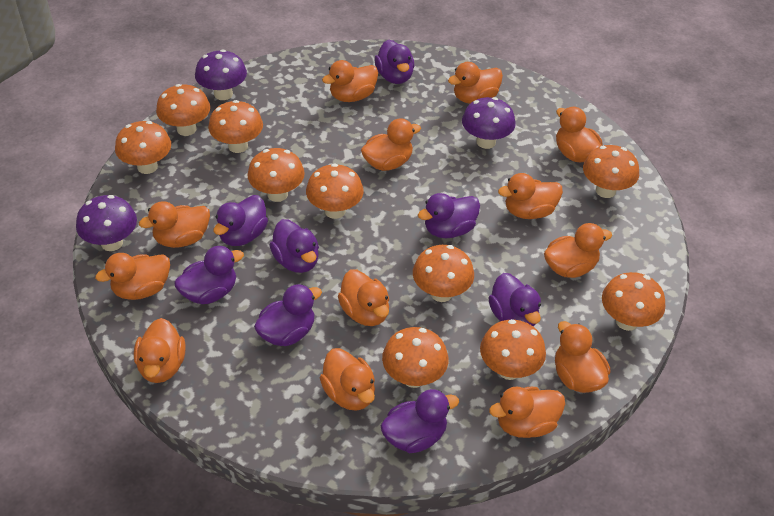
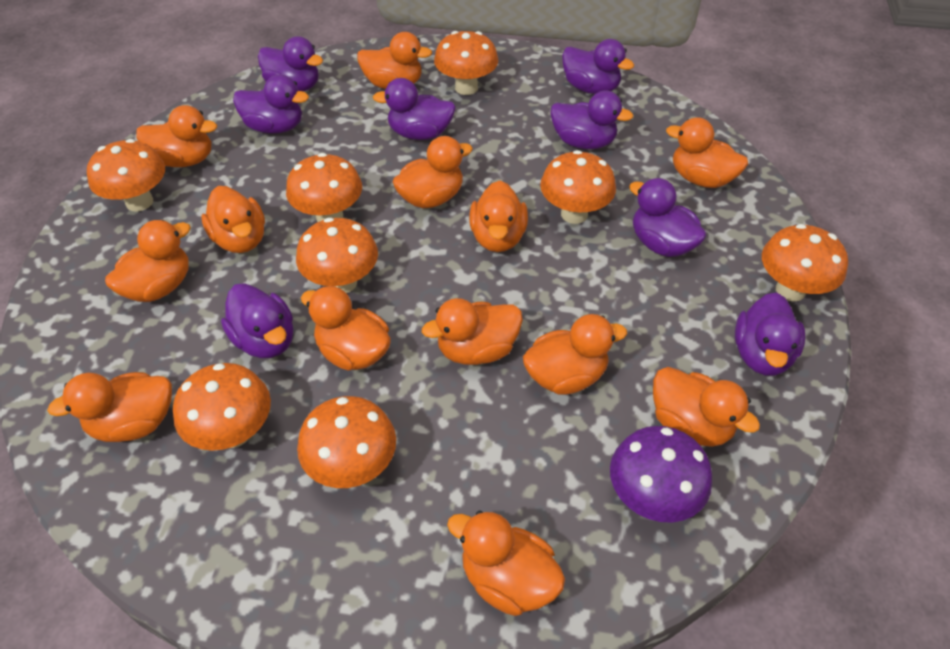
orange mushroom: [115,121,171,174] [156,84,210,136] [208,100,263,153] [247,148,305,202] [306,163,364,219] [382,327,449,388] [413,245,474,302] [480,319,546,380] [583,145,639,198] [602,272,665,331] = 10 -> [87,139,165,212] [173,363,271,451] [286,153,362,222] [296,218,378,293] [297,396,396,488] [434,31,498,95] [540,150,616,224] [762,224,848,302] = 8
purple mushroom: [76,195,137,251] [195,49,247,100] [462,97,516,149] = 3 -> [610,426,712,523] = 1

